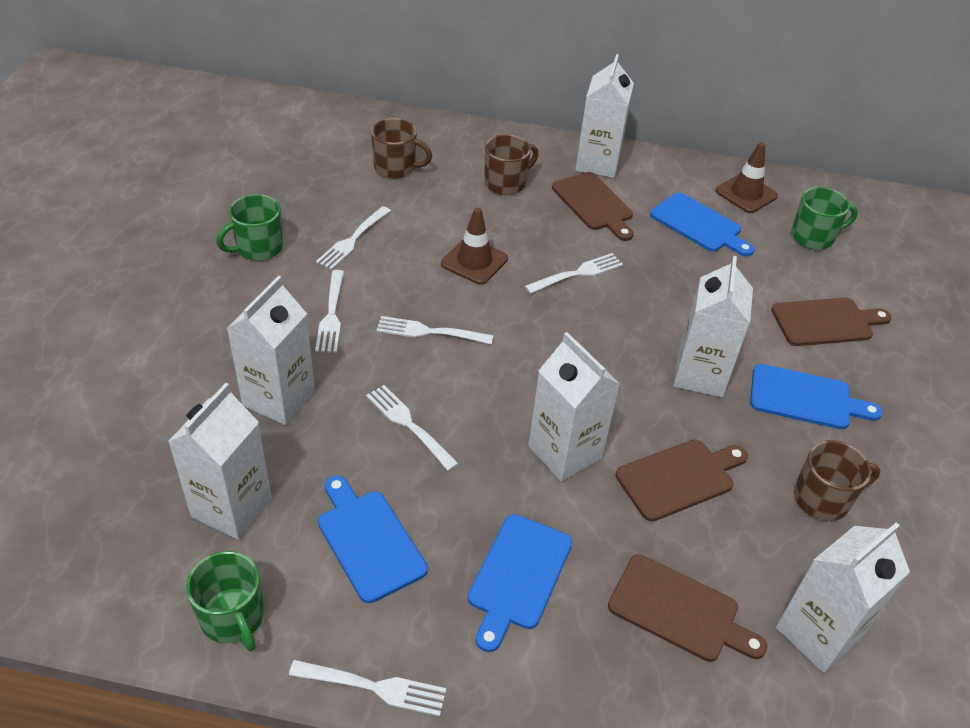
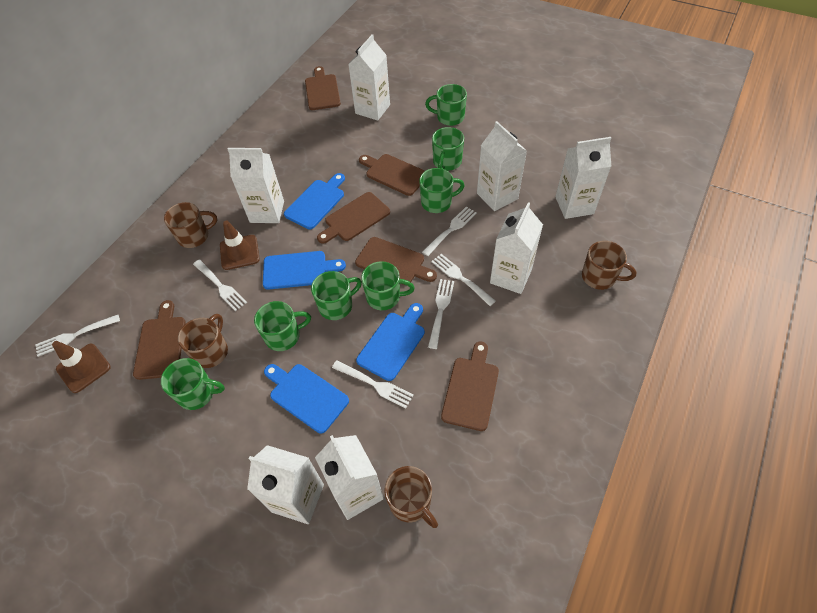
brown cutting board: [552,172,634,241] [608,554,767,662] [616,439,748,522] [771,298,892,346] = 4 -> [133,300,186,380] [305,66,341,110] [317,192,390,244] [355,237,437,285] [359,154,425,196] [441,342,499,431] = 6
brown mug: [371,118,432,178] [484,134,538,195] [794,440,880,521] = 3 -> [164,202,217,248] [178,314,228,368] [384,466,438,528] [582,241,636,290] = 4
green mug: [186,551,264,651] [217,194,283,261] [791,187,858,250] = 3 -> [161,358,225,410] [254,301,311,351] [311,271,362,320] [361,261,415,310] [419,168,465,213] [425,84,467,126] [432,127,464,171] = 7
white carton: [168,383,272,540] [226,276,315,425] [528,332,620,482] [575,54,634,178] [673,256,753,397] [776,522,910,673] = 6 -> [228,148,284,223] [247,445,324,524] [315,435,384,520] [348,34,390,121] [477,121,527,211] [490,202,543,294] [555,137,612,219] = 7

